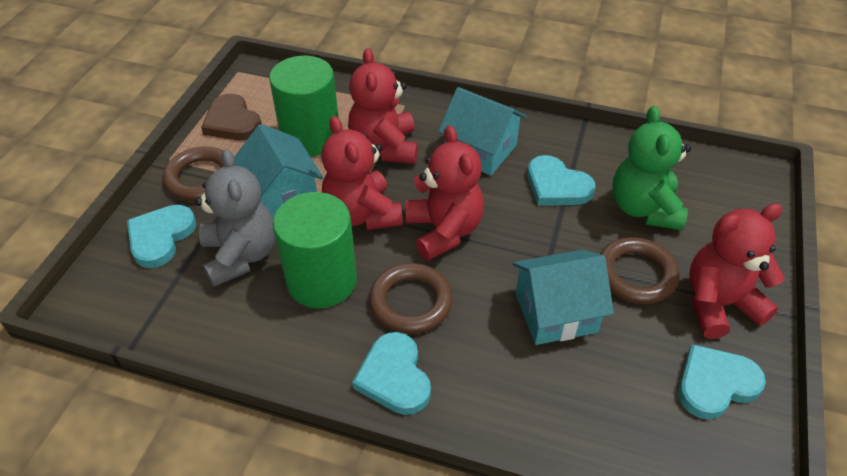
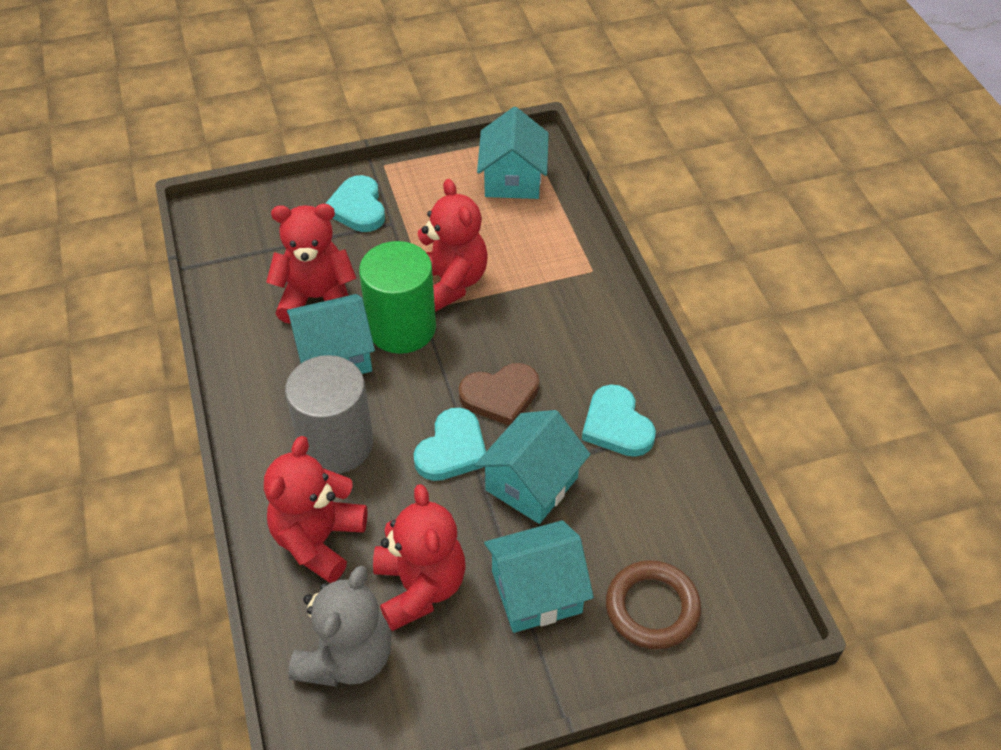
brown ring: [163,146,224,201] [369,263,453,334] [600,237,679,304] = 3 -> [606,560,701,650] = 1
green cylinder: [269,56,339,157] [273,192,357,308] = 2 -> [359,241,436,354] = 1
green teddy bear: [612,106,691,231] = 1 -> none = 0
grey cylinder: none = 0 -> [285,355,373,474] = 1
turquoise heart: [127,205,196,268] [352,332,431,415] [527,155,595,205] [678,344,766,419] = 4 -> [325,175,385,232] [414,408,486,481] [582,384,656,457] = 3
turquoise house: [234,124,323,219] [438,87,527,176] [513,250,614,345] = 3 -> [287,294,375,374] [475,410,590,524] [477,107,549,199] [484,520,594,633] = 4

